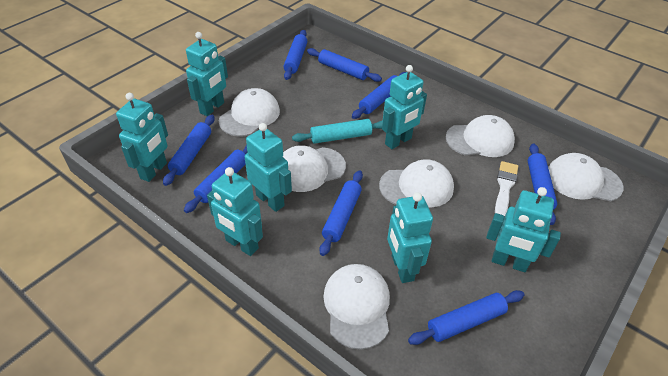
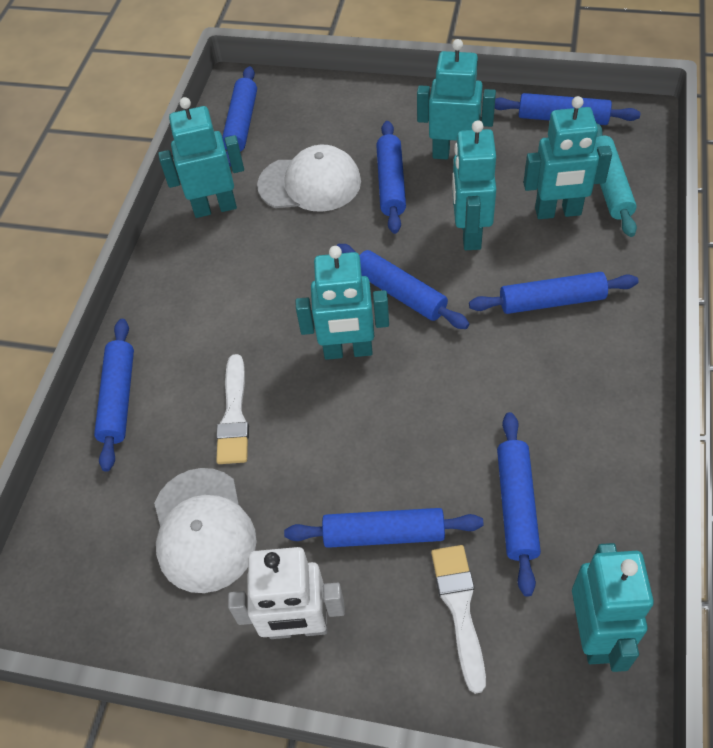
turquoise robot: [116,93,168,182] [186,32,228,116] [207,167,263,256] [245,123,292,212] [382,65,427,149] [387,192,433,283] [486,187,561,272] = 7 -> [158,97,244,218] [295,246,389,360] [417,39,496,160] [452,120,496,250] [523,96,612,219] [572,543,654,672] = 6
white brush: [495,161,518,217] = 1 -> [216,354,249,464] [431,545,486,694] = 2
white cap: [219,88,280,136] [283,145,346,192] [323,264,390,350] [379,159,454,207] [446,115,515,157] [548,153,623,201] = 6 -> [154,468,257,593] [257,145,361,212] = 2
white robot: none = 0 -> [228,547,345,639] = 1

